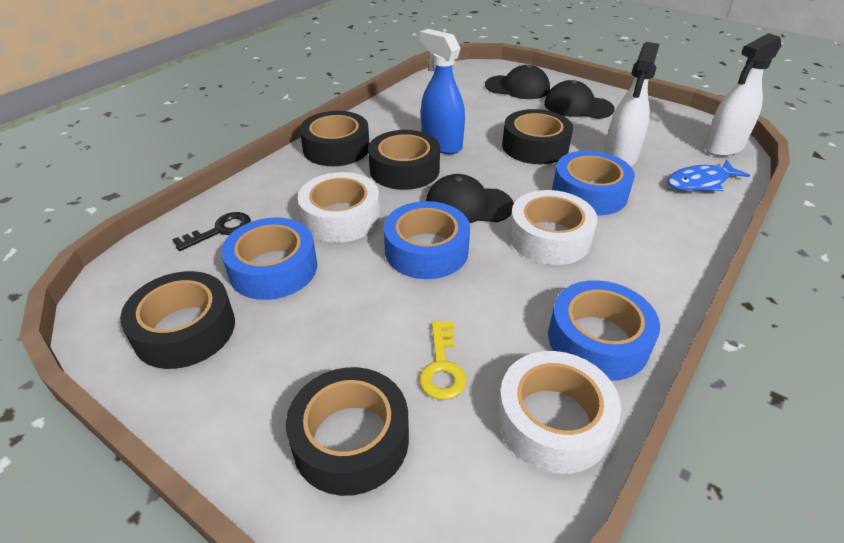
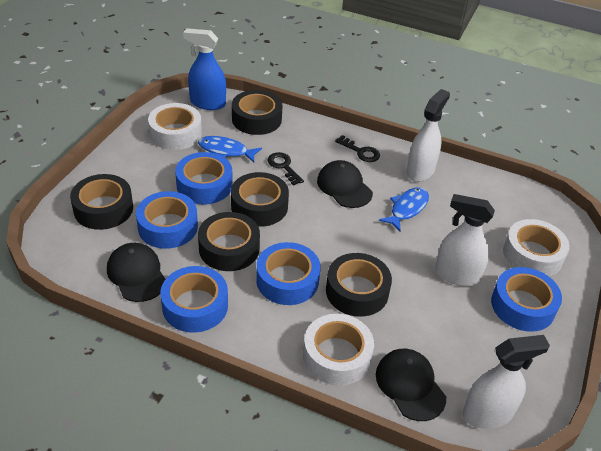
black key: [172,212,251,251] = 1 -> [267,152,304,186] [335,135,380,162] = 2
blue fish: [667,160,750,191] = 1 -> [198,136,262,162] [379,187,429,231] = 2
blue tape: [221,217,317,300] [384,201,470,279] [548,280,660,381] [552,151,635,215] = 4 -> [136,191,198,249] [160,266,228,333] [175,152,233,204] [256,242,321,305] [491,267,562,332] = 5
white spray bottle: [604,42,659,166] [704,33,782,156] = 2 -> [406,89,450,182] [435,194,495,286] [462,335,550,429] = 3
yellow key: [419,321,467,400] = 1 -> none = 0

